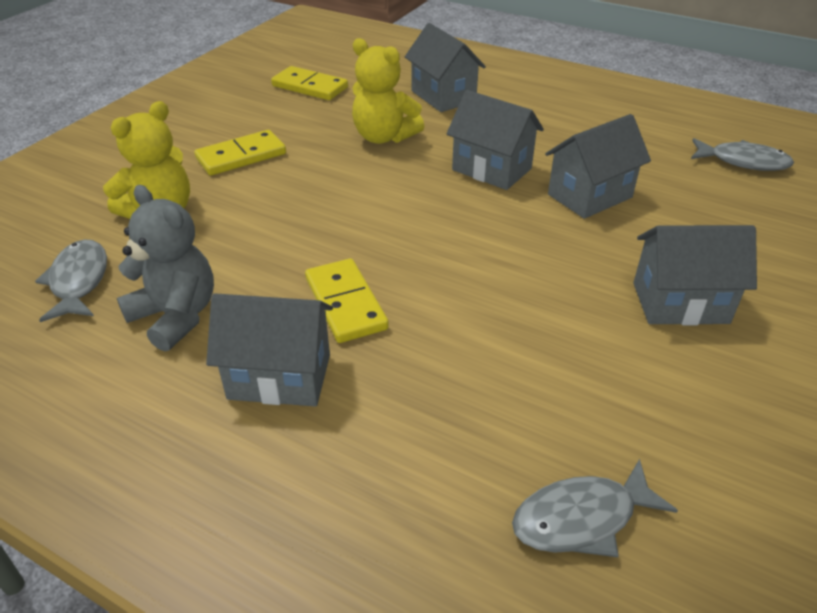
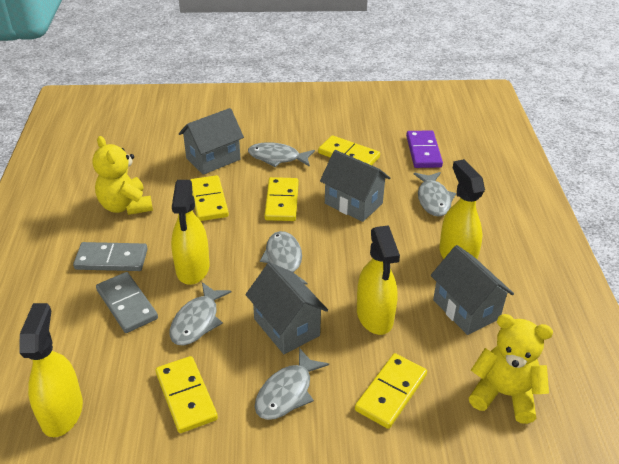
grey domino: none = 0 -> [73,242,148,271] [96,272,158,333] = 2
grey fish: [35,239,107,322] [512,459,678,557] [691,138,794,171] = 3 -> [170,282,231,346] [248,142,315,167] [255,348,329,420] [260,231,308,285] [414,172,456,217] = 5
grey house: [206,293,333,407] [405,23,486,112] [446,90,544,190] [545,114,651,219] [633,225,757,325] = 5 -> [179,108,244,175] [245,262,328,354] [320,150,390,222] [431,245,514,335] = 4
grey teddy bear: [117,185,214,351] = 1 -> none = 0
purple domino: none = 0 -> [406,130,443,168] = 1
yellow domino: [194,130,286,176] [271,66,348,100] [305,258,389,343] = 3 -> [155,356,218,433] [190,175,229,221] [264,177,299,221] [318,135,380,165] [355,353,427,429] = 5
yellow spray bottle: none = 0 -> [19,303,83,437] [171,180,209,285] [357,225,400,335] [439,159,485,260] = 4

